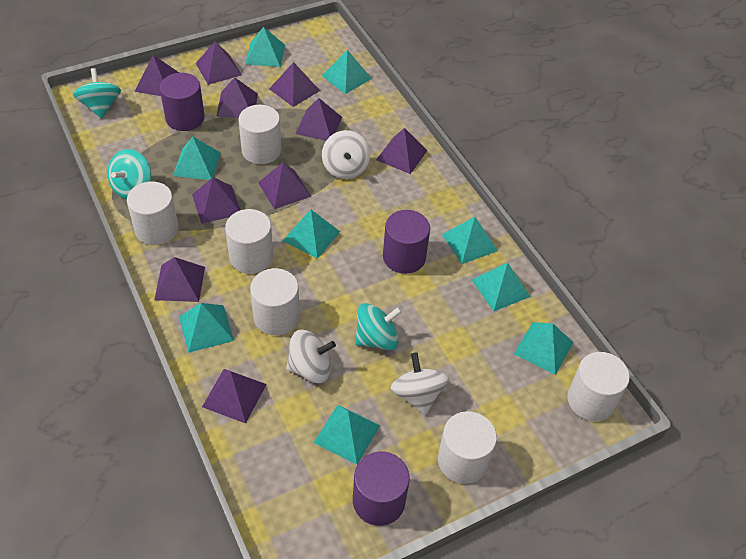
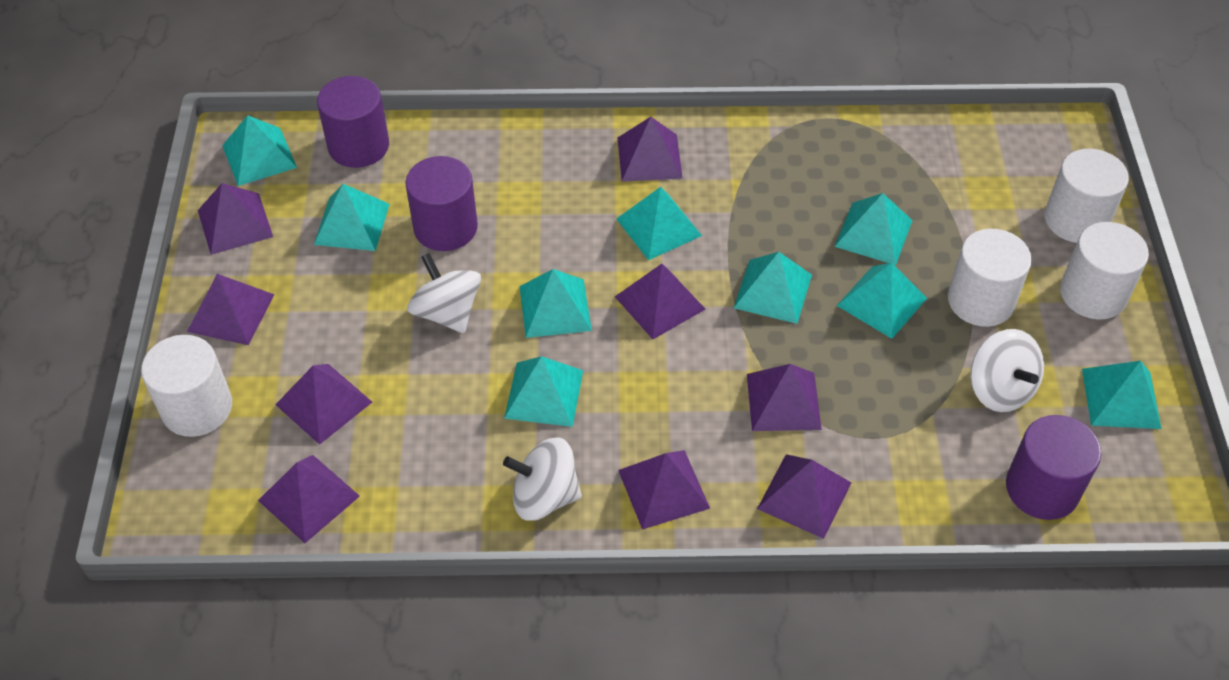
purple pyramid: [135,55,179,96] [154,257,205,302] [192,177,240,224] [196,41,242,85] [202,369,267,423] [216,77,258,118] [258,162,311,209] [269,62,320,107] [295,98,342,141] [376,128,428,174] = 10 -> [187,274,275,345] [198,183,273,255] [258,455,360,543] [275,364,372,445] [615,264,705,339] [618,117,683,182] [618,450,710,530] [747,364,822,431] [757,454,851,539] = 9
turquoise spinning top: [73,68,121,119] [107,149,151,199] [355,303,402,351] = 3 -> none = 0
white cylinder: [127,181,178,245] [225,209,273,274] [238,105,282,164] [250,268,300,335] [438,411,497,484] [567,352,630,421] = 6 -> [141,335,232,437] [948,229,1032,327] [1045,149,1129,243] [1060,222,1149,320] = 4

